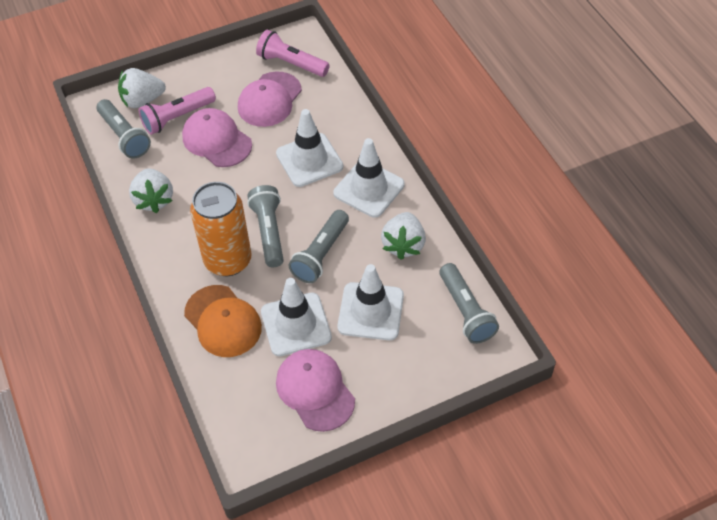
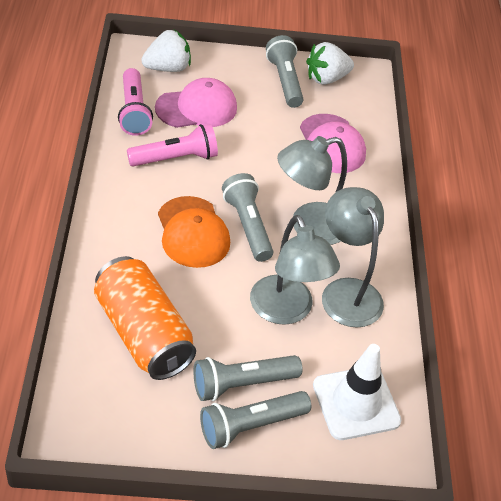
grey lamp: none = 0 -> [250,215,340,325] [277,136,347,245] [322,187,384,328] = 3
pink cap: [182,108,252,167] [238,71,302,127] [276,349,355,432] = 3 -> [155,78,237,128] [300,114,366,173] = 2
white strawberry: [118,68,166,108] [129,168,173,213] [381,212,426,260] = 3 -> [141,30,191,72] [306,42,354,85] = 2
white traffic cone: [261,278,332,356] [276,109,343,187] [333,138,405,218] [337,264,404,340] = 4 -> [313,344,401,440] = 1

